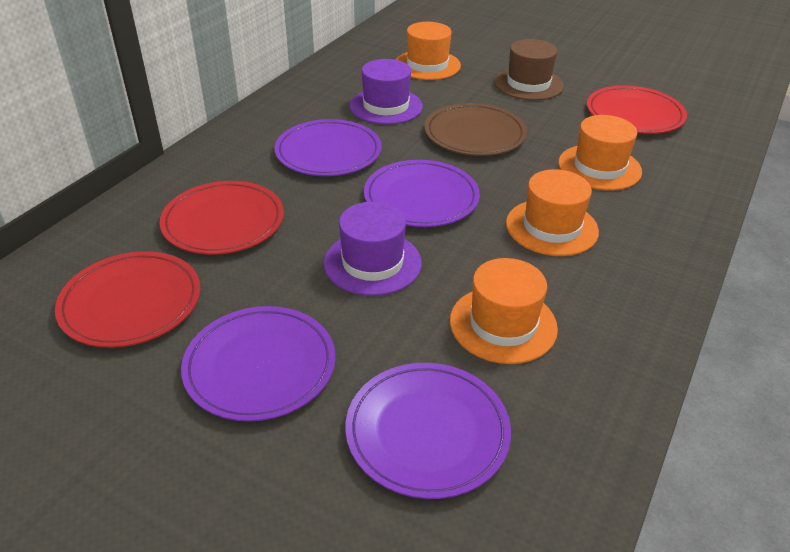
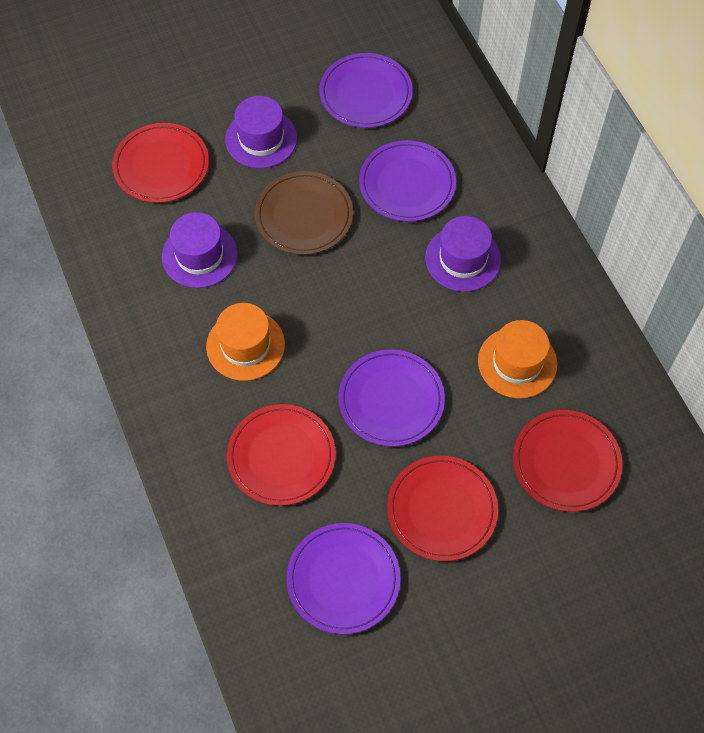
brown hat: [494,39,564,100] = 1 -> none = 0
orange hat: [396,22,461,80] [450,258,558,364] [506,169,599,256] [558,115,642,190] = 4 -> [206,303,285,381] [478,320,558,398] = 2
purple hat: [324,202,422,296] [350,59,423,125] = 2 -> [162,212,238,288] [225,96,297,168] [425,216,501,292] = 3
red plate: [55,251,200,348] [160,181,284,255] [587,86,687,134] = 3 -> [112,123,209,203] [227,404,336,506] [387,456,498,561] [513,410,622,512] = 4

